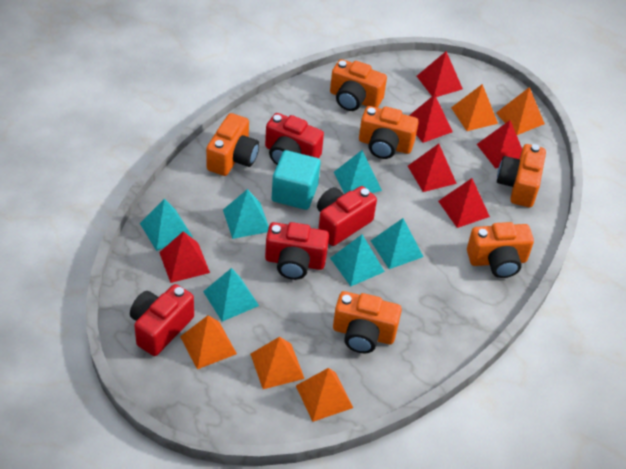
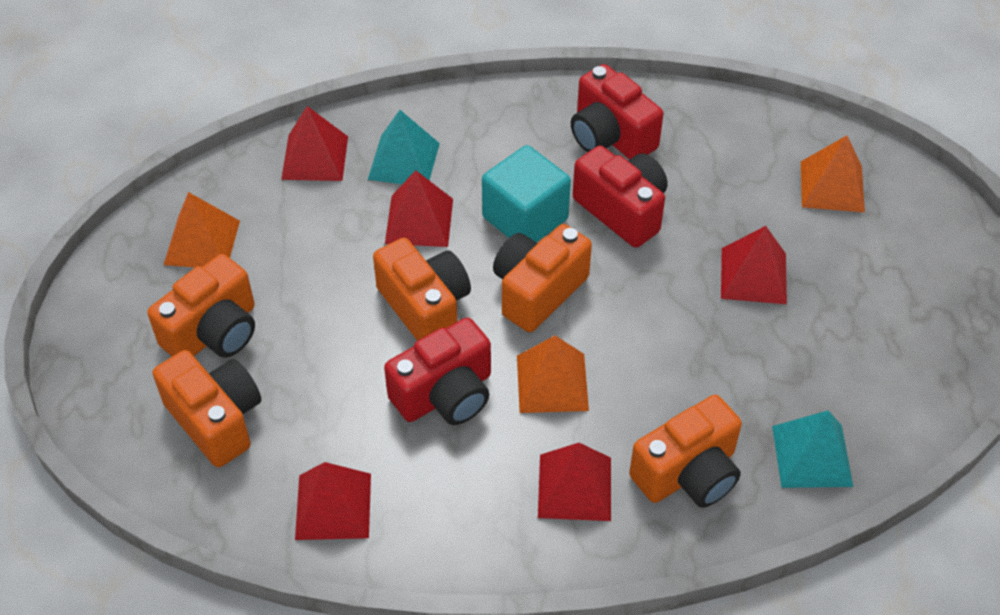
orange camera: [206,113,259,176] [330,59,387,111] [333,291,402,353] [359,106,419,159] [467,222,534,278] [497,144,546,207] = 6 -> [147,254,255,358] [152,350,261,467] [373,237,471,341] [493,224,592,332] [629,395,742,508] = 5
orange pyramid: [180,315,237,369] [250,337,305,389] [296,368,353,422] [451,84,498,131] [496,87,545,135] = 5 -> [164,192,240,267] [517,336,589,413] [801,135,865,212] = 3
red camera: [130,284,194,356] [265,113,324,165] [265,222,329,280] [317,186,377,246] = 4 -> [384,317,491,425] [571,64,663,160] [573,146,668,248] = 3
red pyramid: [159,231,210,283] [408,144,457,192] [409,94,453,143] [417,51,463,97] [438,178,490,228] [477,120,522,169] = 6 -> [281,106,348,181] [295,462,371,540] [385,170,453,247] [538,443,611,521] [721,226,787,304] = 5
turquoise pyramid: [140,199,193,251] [203,268,259,322] [223,189,269,239] [330,234,385,286] [334,150,382,194] [371,218,424,269] = 6 -> [368,110,440,184] [772,410,853,488] = 2

